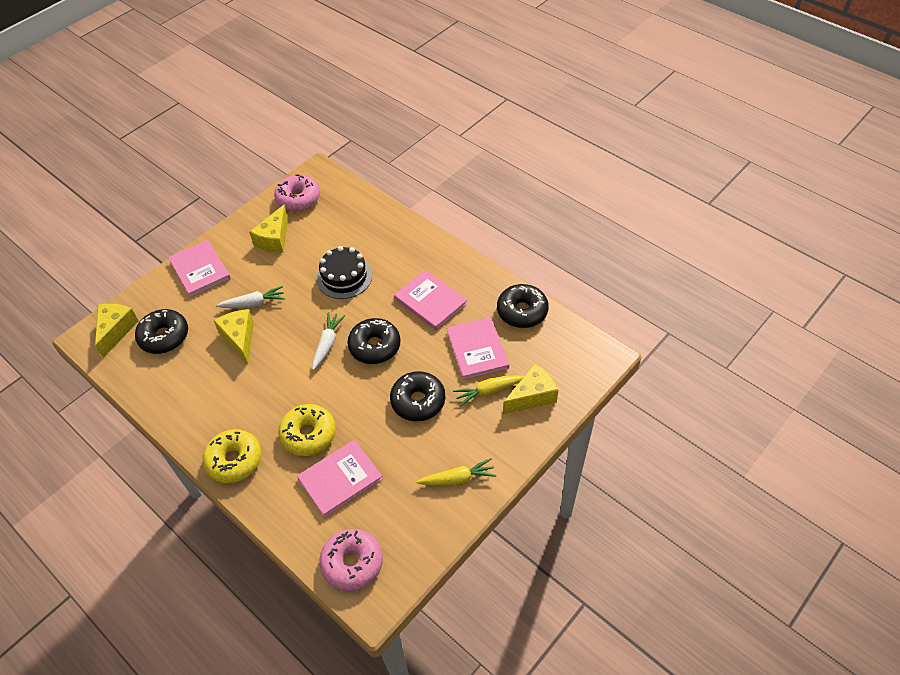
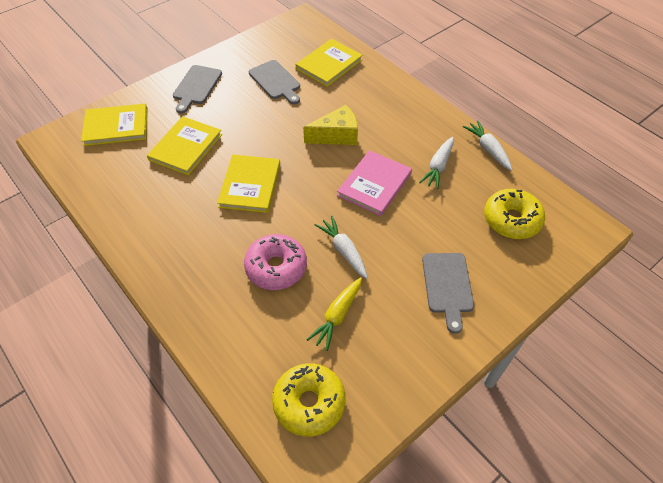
black cake: [317,246,372,299] = 1 -> none = 0
black donut: [135,309,188,354] [347,318,400,364] [390,371,445,421] [497,284,549,328] = 4 -> none = 0
grey cutting board: none = 0 -> [173,65,222,114] [249,60,300,105] [422,253,474,334] = 3
pink book: [168,240,231,297] [297,440,383,518] [394,270,467,330] [447,317,509,380] = 4 -> [337,150,412,216] = 1
pink donut: [274,174,320,211] [319,529,383,591] = 2 -> [244,234,307,290] = 1
white carrot: [216,286,285,308] [312,312,345,370] = 2 -> [315,216,368,279] [419,137,454,189] [463,120,512,171] = 3
yellow book: none = 0 -> [81,103,148,146] [147,116,222,176] [217,155,280,213] [296,39,363,87] = 4
yellow carrot: [416,458,496,486] [453,375,524,406] = 2 -> [306,277,362,351] = 1
yellow cheese: [95,304,139,358] [214,309,254,364] [249,205,288,253] [503,363,558,414] = 4 -> [303,105,358,145] = 1

